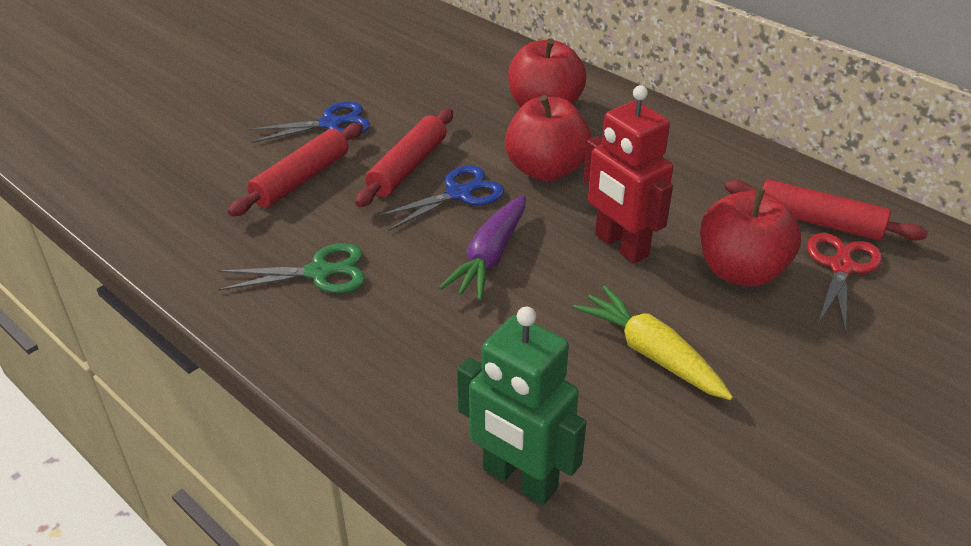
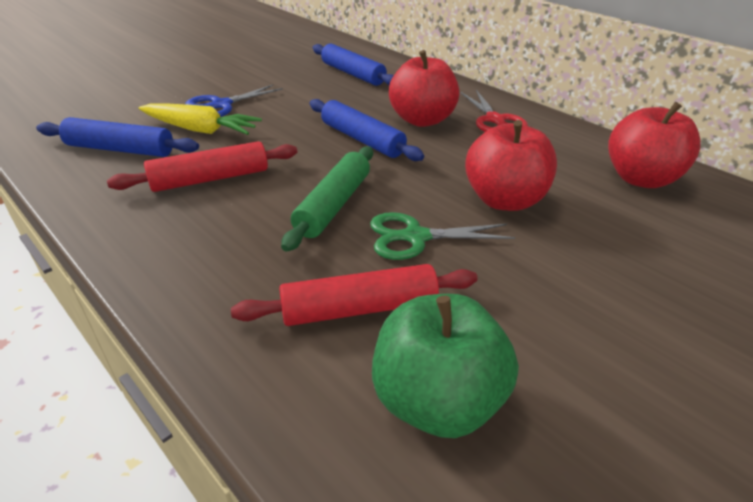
blue rolling pin: none = 0 -> [36,117,199,157] [310,99,424,161] [313,44,394,86] = 3
blue scissors: [247,102,370,143] [375,165,504,231] = 2 -> [185,84,283,117] = 1
green apple: none = 0 -> [372,294,519,438] = 1
green robot: [457,307,587,505] = 1 -> none = 0
green rolling pin: none = 0 -> [281,146,373,252] = 1
purple carrot: [439,195,526,301] = 1 -> none = 0
red robot: [583,85,673,264] = 1 -> none = 0
red rolling pin: [228,123,363,216] [355,109,453,207] [725,179,928,241] = 3 -> [107,141,297,192] [231,264,478,326] = 2

